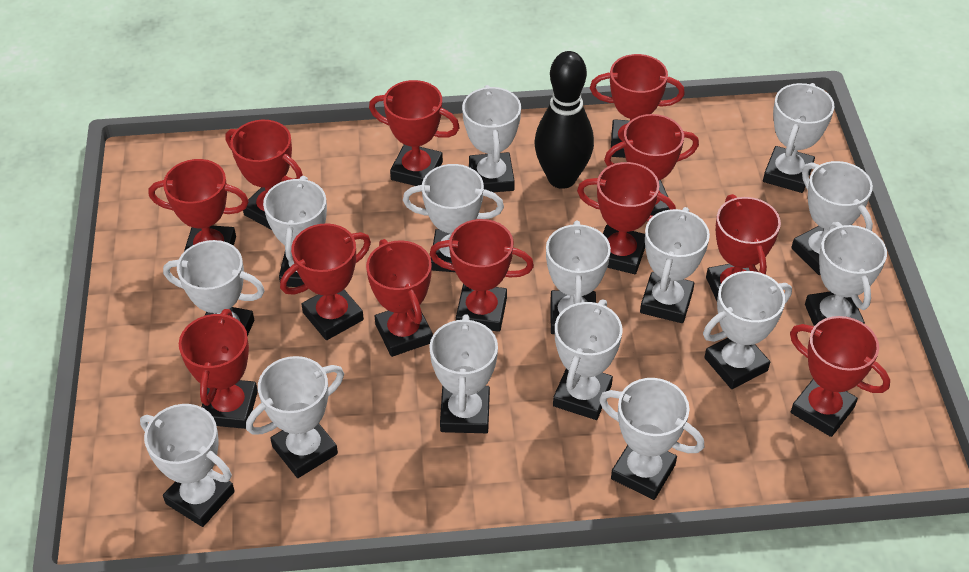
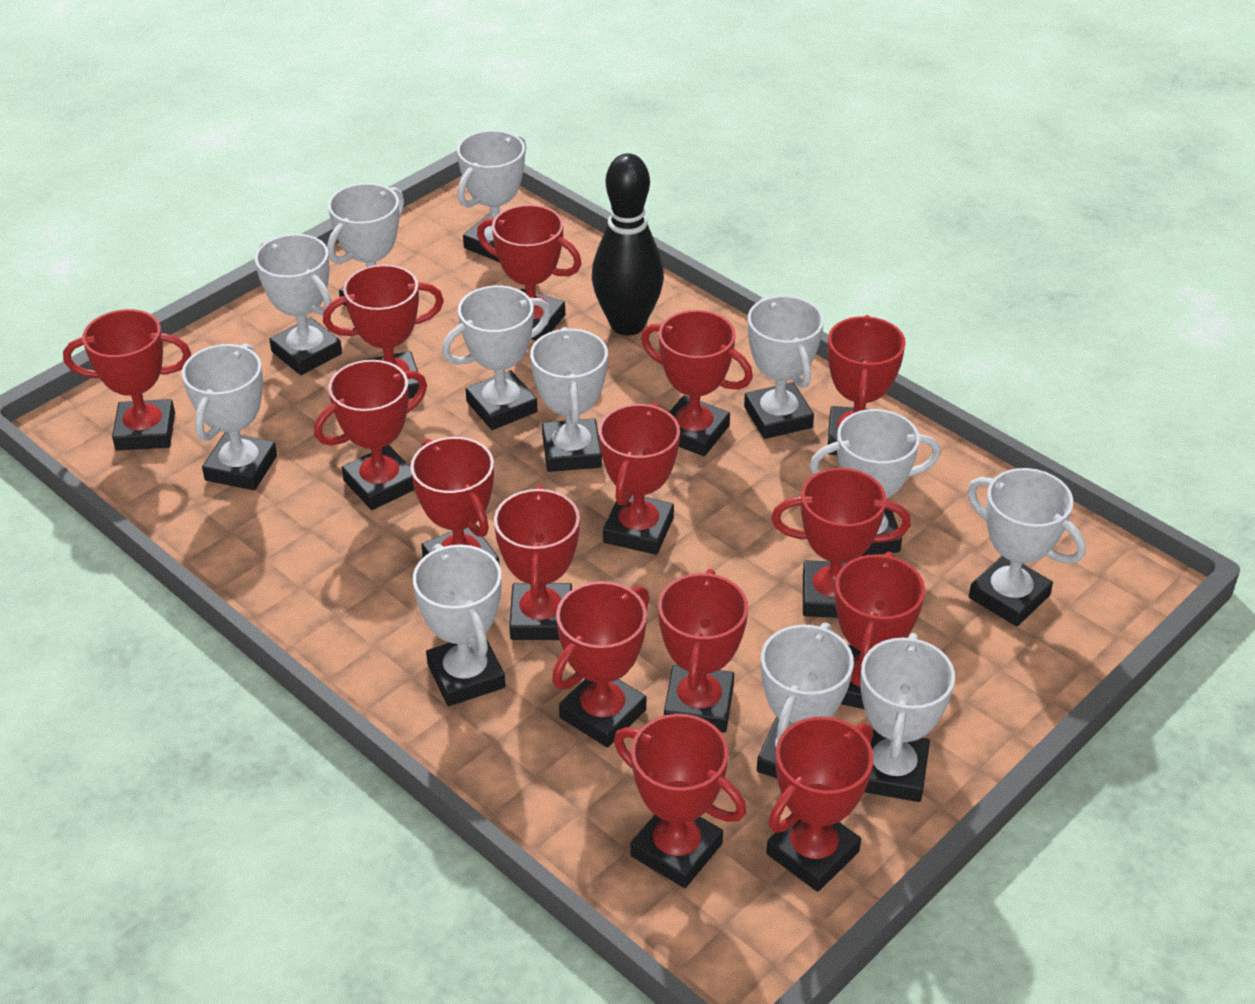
red trophy: [149,159,249,252] [179,309,258,429] [225,120,303,230] [280,223,371,340] [366,239,433,357] [369,80,460,186] [429,219,534,332] [577,162,676,274] [590,54,685,158] [604,114,699,216] [706,194,781,301] [790,316,890,437] = 12 -> [63,309,191,451] [314,360,427,510] [323,265,444,399] [410,437,500,566] [477,204,582,341] [494,485,580,640] [552,581,649,747] [599,403,680,555] [614,714,746,888] [641,310,753,456] [658,569,748,733] [766,717,874,892] [771,468,911,618] [828,315,906,455] [835,552,925,709] = 15
white trophy: [140,404,235,527] [163,240,265,336] [246,356,344,478] [263,176,327,287] [403,164,504,272] [429,314,498,433] [462,85,521,192] [546,221,611,334] [553,299,622,420] [599,378,704,500] [640,207,710,323] [703,271,792,389] [763,83,835,193] [791,161,873,275] [805,222,887,326] = 15 -> [182,343,277,490] [255,234,342,375] [327,183,404,306] [413,544,506,706] [442,285,551,430] [457,130,526,262] [530,327,608,472] [744,295,824,439] [757,623,854,778] [809,409,941,556] [860,633,955,802] [967,468,1086,626] = 12

